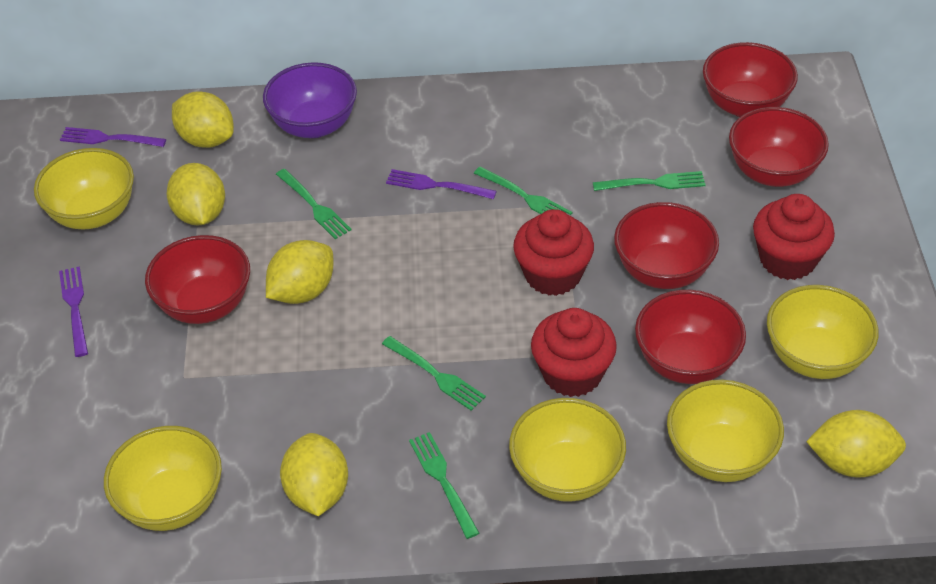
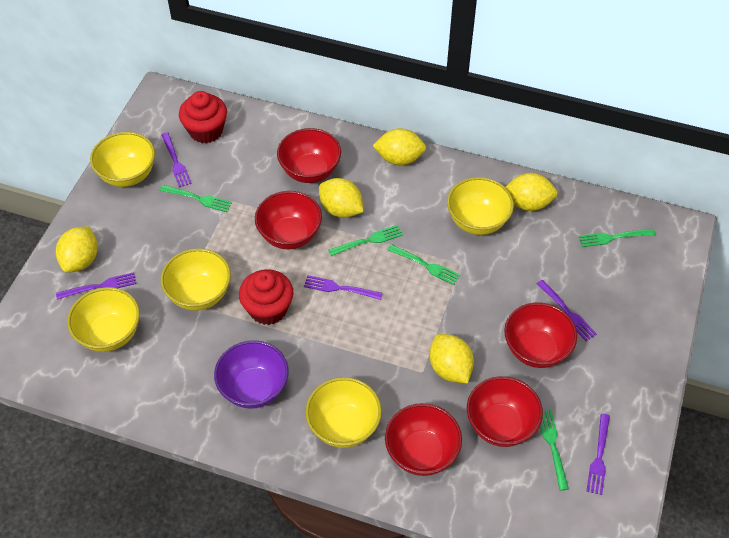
purple fork: [59,267,88,357] [60,127,166,147] [386,169,497,199] = 3 -> [56,272,136,300] [161,132,192,188] [304,275,383,300] [537,280,597,341] [587,414,610,495] = 5
red cupcake: [513,209,594,296] [531,308,617,397] [753,194,835,280] = 3 -> [179,91,227,143] [239,269,293,325] = 2

